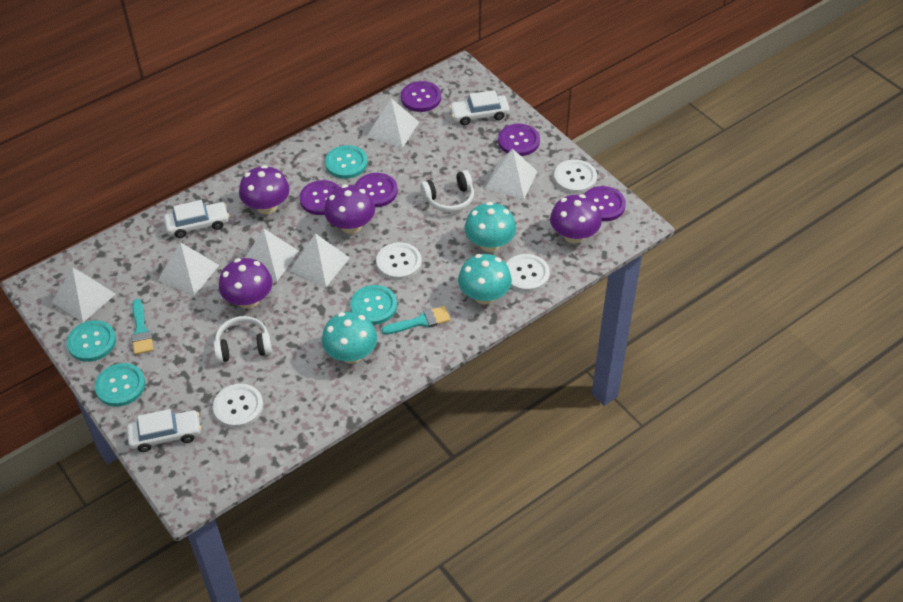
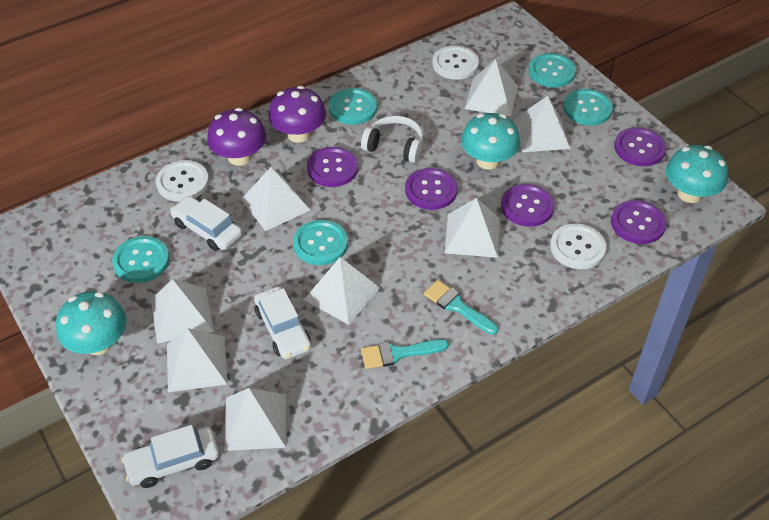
purple mushroom: [219,258,273,309] [239,165,290,214] [324,184,375,234] [550,194,602,244] = 4 -> [207,108,266,166] [268,86,326,143] = 2
turquoise button: [67,320,116,362] [95,363,145,407] [325,145,368,179] [350,285,397,325] = 4 -> [112,236,170,283] [293,220,348,265] [329,88,377,125] [529,53,576,87] [563,89,613,125] = 5
white button: [213,384,263,428] [376,242,422,280] [506,254,550,292] [554,159,597,193] = 4 -> [156,160,209,202] [432,46,479,80] [550,224,606,269] = 3
white headphones: [214,316,272,363] [420,170,474,212] = 2 -> [361,116,423,163] = 1
white pyramid: [52,267,116,322] [158,242,219,296] [245,228,299,281] [289,233,350,287] [367,98,419,148] [485,149,538,199] = 6 -> [151,279,214,344] [167,328,228,392] [224,388,286,451] [241,167,310,231] [304,257,380,325] [445,198,500,258] [465,59,518,116] [513,96,570,152] = 8

